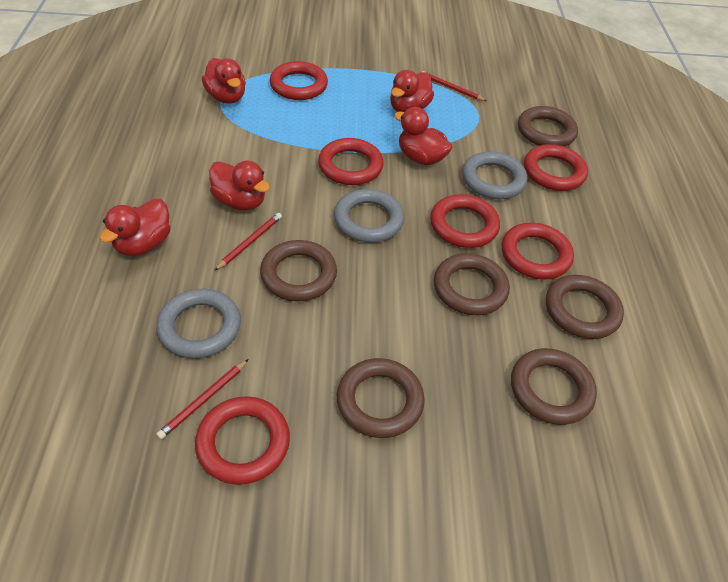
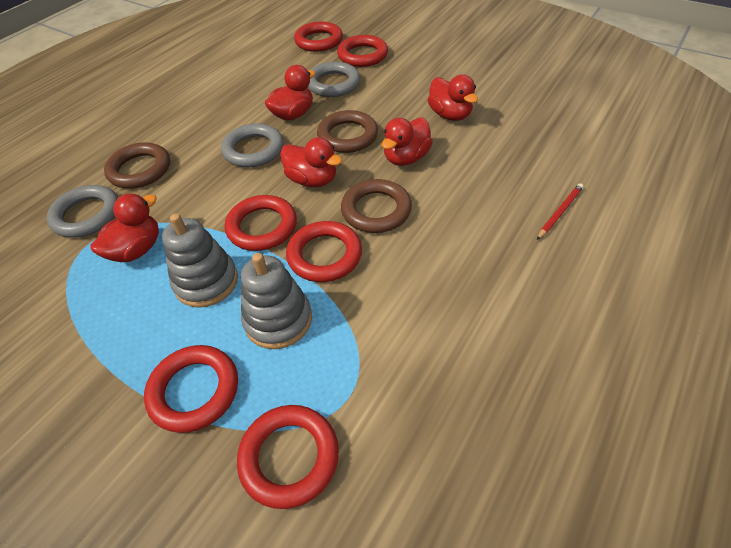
brown ring: [260,240,337,301] [337,358,425,438] [434,253,510,315] [511,348,597,425] [518,106,578,146] [546,275,624,339] = 6 -> [104,142,170,189] [317,110,378,153] [341,179,412,233] = 3
grey stacking toy: none = 0 -> [162,213,238,308] [241,253,312,349] = 2
red pencil: [156,359,249,439] [214,213,282,271] [422,71,487,101] = 3 -> [537,183,584,240] = 1

